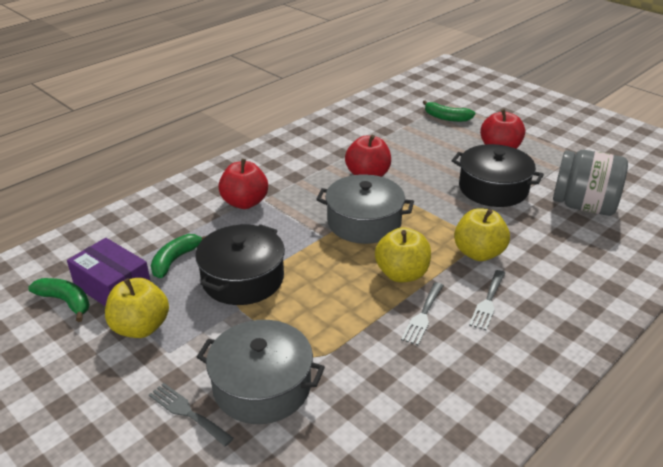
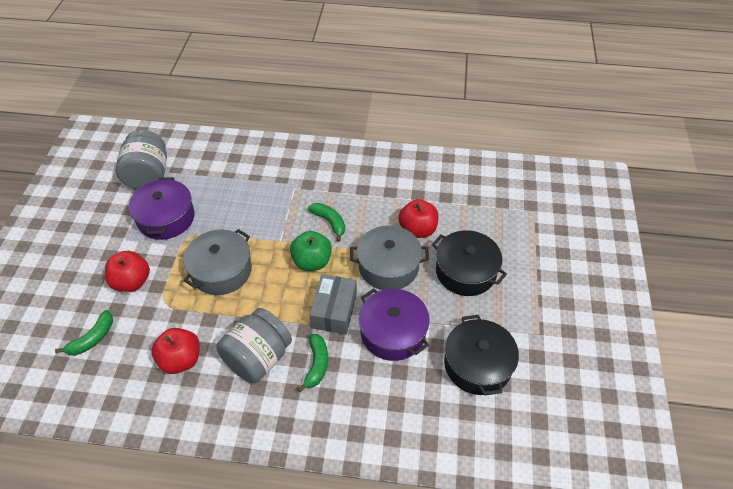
green apple: none = 0 -> [290,231,332,271] = 1
grey box: none = 0 -> [309,274,357,334] = 1
grey fork: [149,383,234,447] [401,282,444,345] [469,270,505,330] = 3 -> none = 0
grey jar: [553,150,628,216] = 1 -> [116,130,167,190] [216,308,292,383] = 2
purple box: [67,238,150,306] = 1 -> none = 0
purple pot: none = 0 -> [129,177,195,240] [359,289,430,361] = 2
yellow apple: [105,278,169,338] [375,227,431,282] [454,208,510,261] = 3 -> none = 0

